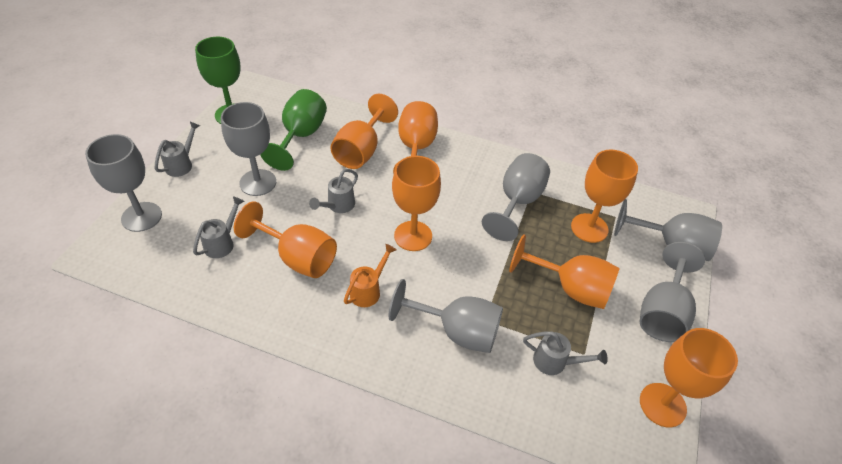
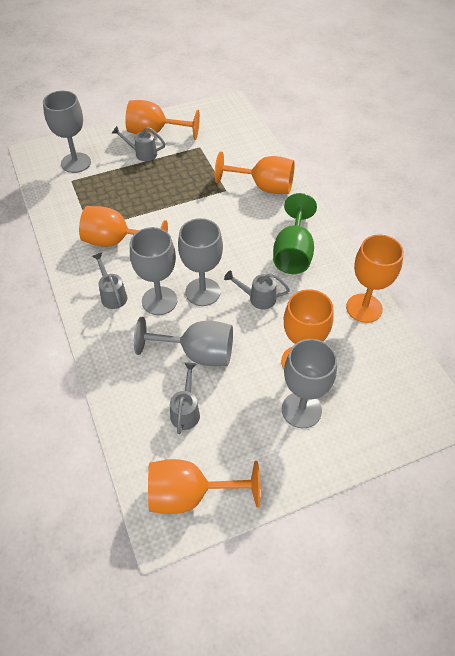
green goblet: [195,37,240,124] [260,89,327,171] = 2 -> [273,193,317,274] = 1
grey goblet: [85,134,162,232] [221,102,276,196] [388,279,503,353] [482,153,550,241] [614,199,722,261] [640,242,705,342] = 6 -> [43,91,91,173] [130,227,177,315] [134,317,233,366] [178,218,223,306] [282,339,337,428] = 5
orange goblet: [234,201,337,278] [331,94,398,169] [392,156,441,251] [393,101,438,173] [509,234,620,309] [571,150,638,243] [640,328,738,427] = 7 -> [79,206,168,247] [125,100,200,140] [148,459,261,514] [215,151,295,194] [281,289,334,369] [346,235,404,323] = 6
orange watering can: [344,244,396,307] = 1 -> none = 0

